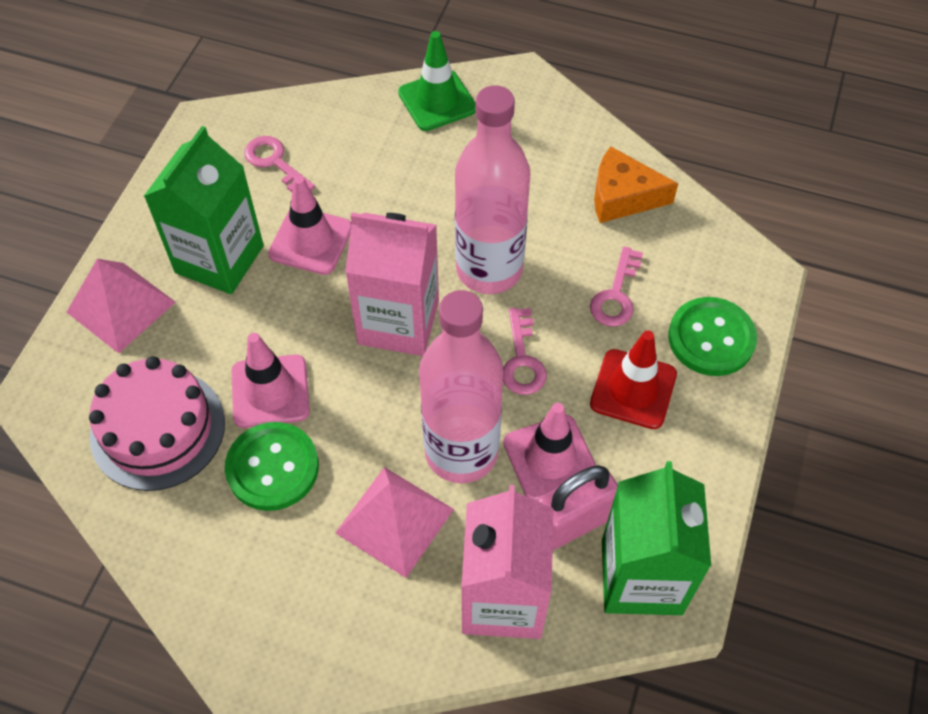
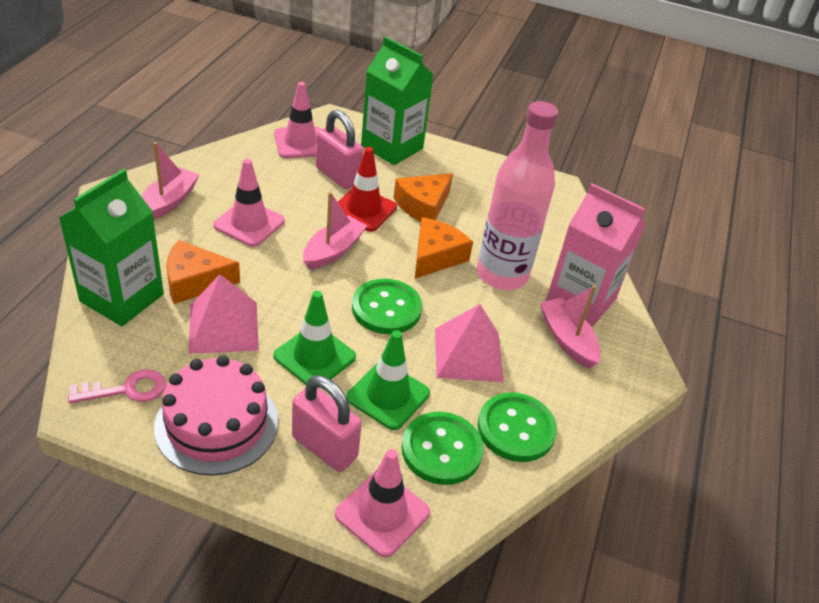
green button: [225,422,319,511] [668,297,757,376] = 2 -> [352,279,422,334] [402,412,484,485] [477,393,557,462] = 3
green traffic cone: [398,31,476,131] = 1 -> [273,291,356,388] [346,330,430,430] = 2
orange cheese: [594,146,678,223] = 1 -> [166,240,240,304] [394,173,453,222] [415,217,473,279] = 3
pink boat: none = 0 -> [141,142,199,220] [303,192,367,270] [540,285,601,368] = 3
pink bottle: [419,290,503,483] [455,85,531,294] = 2 -> [477,101,558,290] = 1
pink carton: [345,213,439,356] [461,485,554,639] = 2 -> [546,183,646,327] = 1
pink key: [244,136,315,192] [503,308,547,395] [590,247,643,327] = 3 -> [68,369,166,403] = 1
pink padlock: [537,465,618,550] = 1 -> [292,375,362,472] [316,110,363,189] = 2

